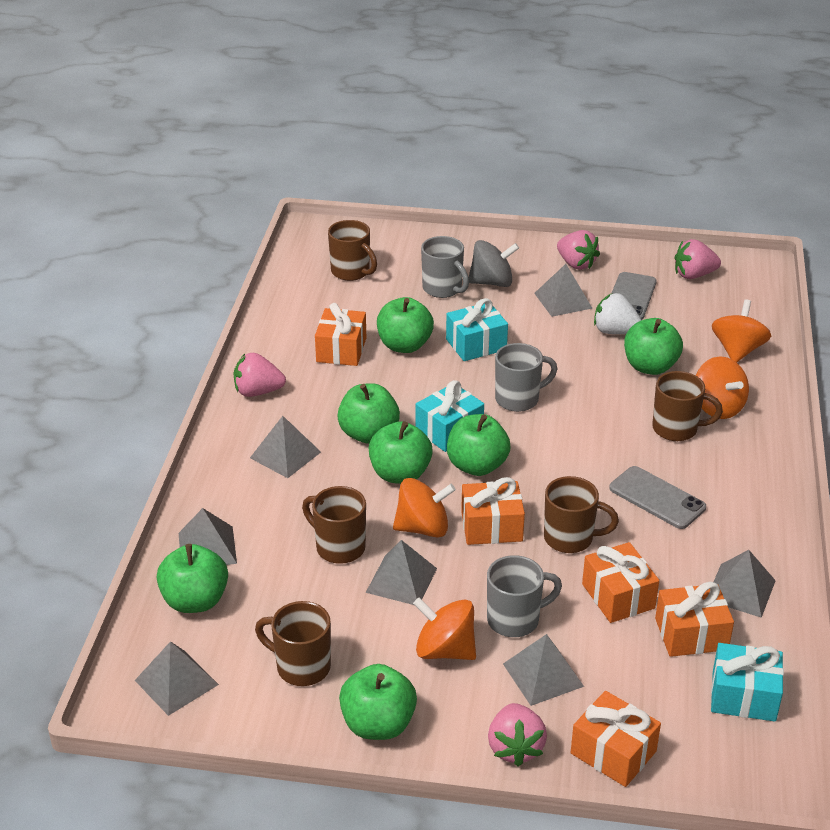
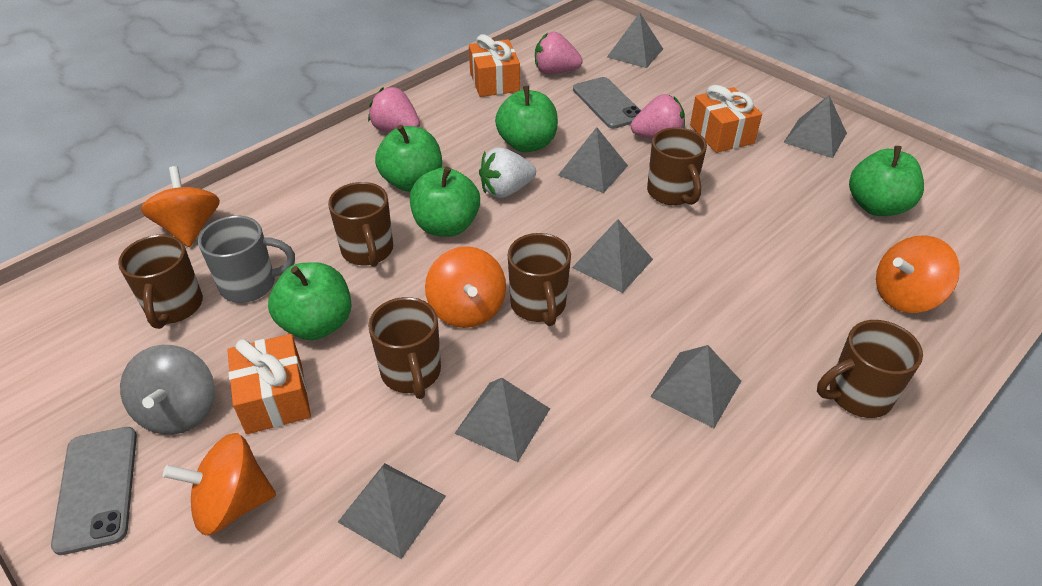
brown mug: [255,601,331,686] [302,486,366,564] [328,220,377,281] [544,476,619,553] [652,371,723,441] = 5 -> [118,235,203,329] [328,182,393,267] [368,297,441,399] [508,233,571,326] [647,127,707,205] [817,320,923,418] = 6
green apple: [157,544,228,613] [337,383,400,444] [339,664,417,740] [369,421,433,484] [377,297,434,353] [447,414,511,476] [624,318,683,375] = 7 -> [268,262,351,340] [375,125,442,192] [410,166,480,237] [495,86,558,152] [849,146,924,216] = 5
grey mug: [421,236,469,298] [487,555,562,637] [495,343,557,412] = 3 -> [198,216,295,303] = 1
orange gift: [315,303,366,366] [461,477,525,545] [571,691,661,787] [582,542,659,623] [655,582,734,657] = 5 -> [227,334,311,434] [469,34,520,97] [690,85,762,153] = 3
pink strawberry: [234,353,286,397] [488,703,547,767] [557,230,600,270] [675,239,721,279] = 4 -> [368,87,420,132] [535,32,583,74] [631,94,685,139] = 3
turquoise gift: [416,380,484,452] [446,298,508,361] [711,643,784,721] = 3 -> none = 0

